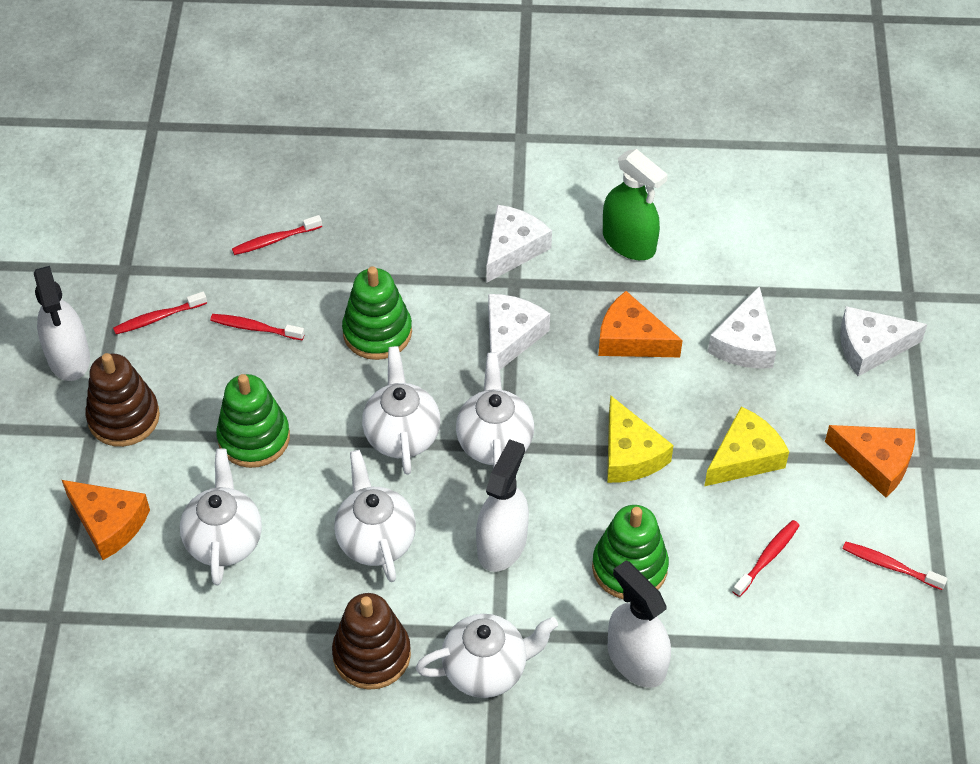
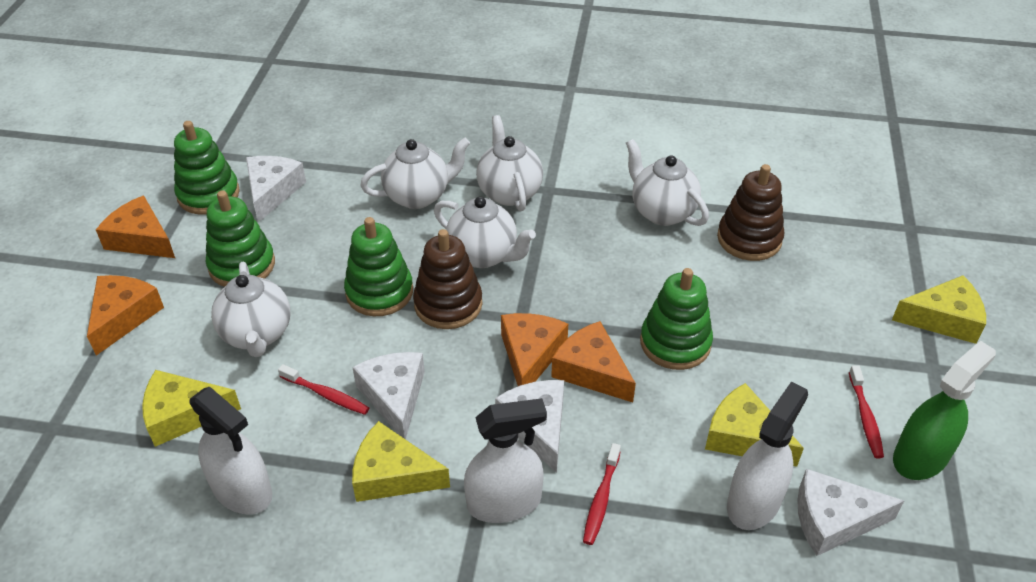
green stacking toy: [216,374,290,468] [342,266,412,360] [592,505,669,599] = 3 -> [174,121,240,215] [206,190,275,287] [344,217,413,316] [640,268,713,370] = 4
orange cheese: [62,480,150,560] [598,291,683,357] [825,425,915,498] = 3 -> [87,275,164,355] [96,195,175,258] [501,313,568,386] [551,321,636,402] = 4
red toothbrush: [113,292,207,334] [210,314,305,340] [232,215,322,255] [732,520,800,597] [842,541,948,590] = 5 -> [278,364,369,415] [583,443,621,545] [849,365,884,458] = 3
yellow cheese: [607,395,674,483] [704,407,789,486] = 2 -> [142,370,241,447] [352,421,450,502] [705,383,804,467] [892,276,986,344] = 4

